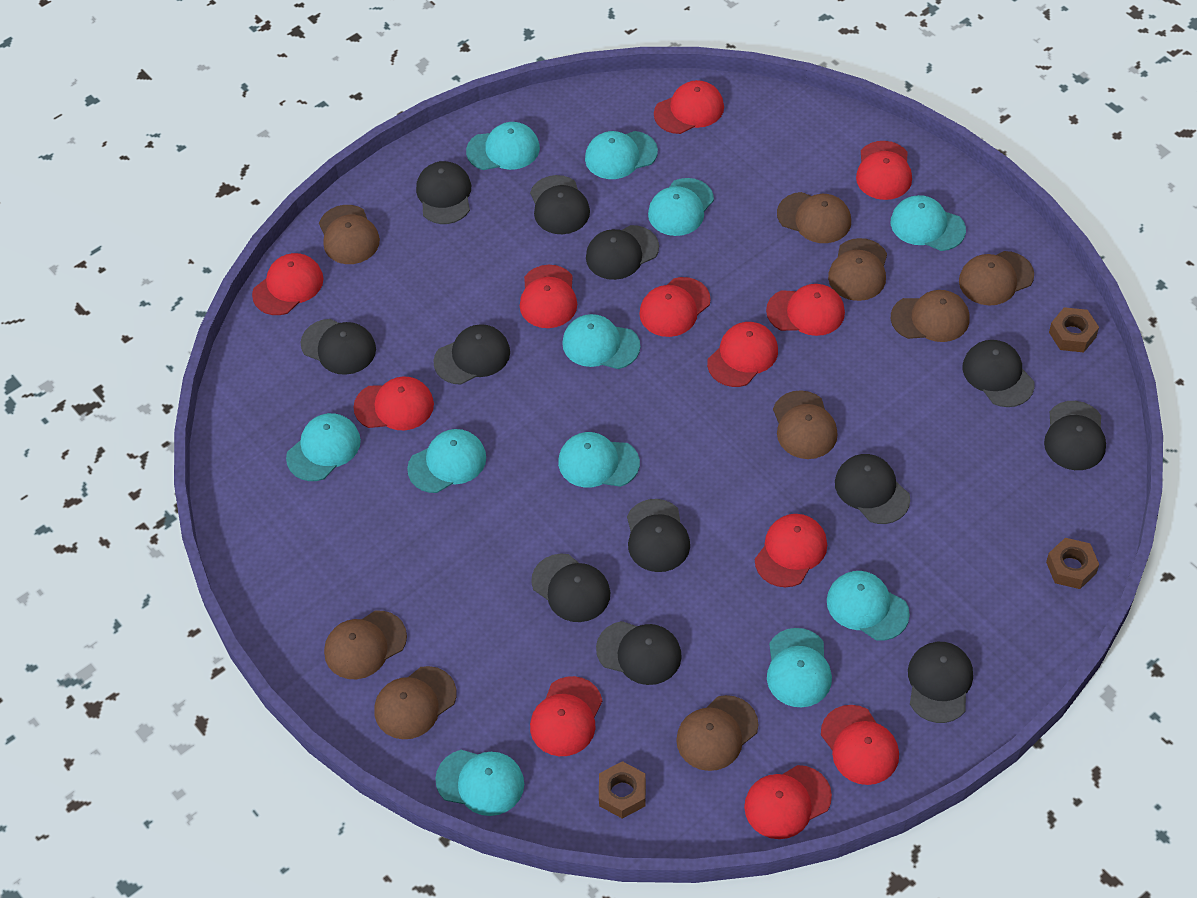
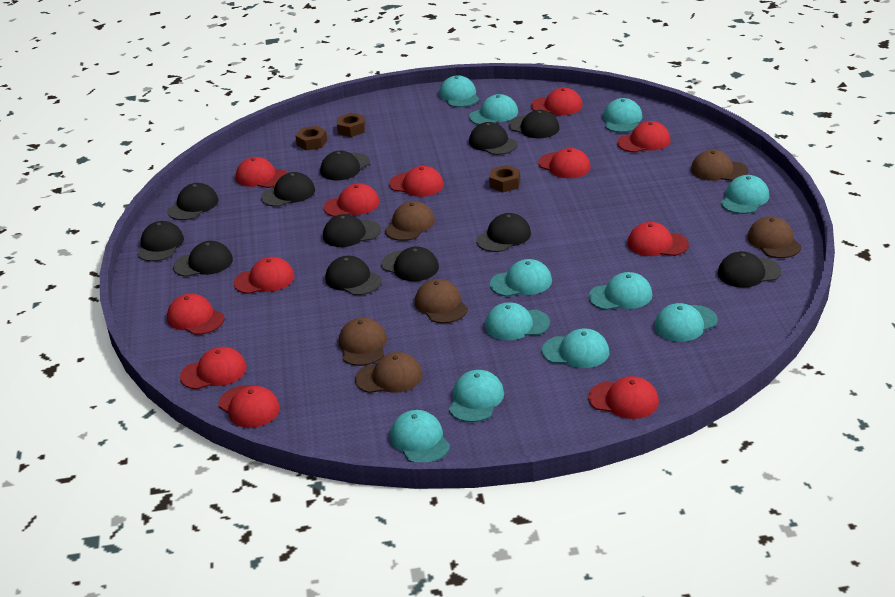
brown cap: [319,205,380,264] [324,611,407,679] [374,666,457,739] [676,695,758,771] [773,390,838,459] [777,192,851,243] [828,238,887,301] [891,290,970,342] [959,251,1034,306] = 9 -> [339,318,387,366] [355,352,423,393] [385,201,435,241] [415,279,468,323] [691,150,748,181] [747,216,802,258] = 6

